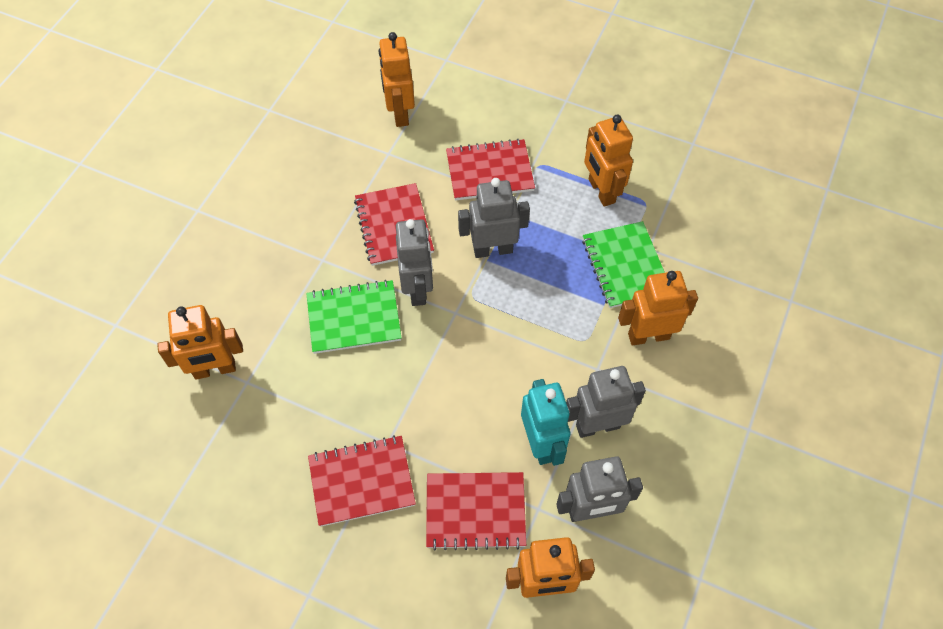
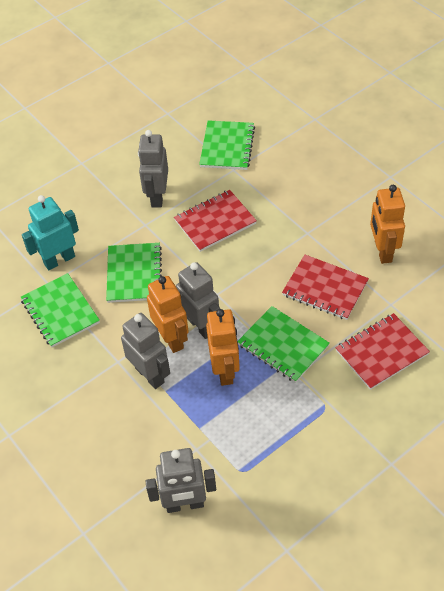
green notebook: [306,280,402,354] [582,221,665,308] = 2 -> [21,273,100,347] [106,243,162,303] [199,120,255,170] [238,306,330,383] = 4
orange robot: [157,305,243,380] [379,32,415,127] [506,537,595,598] [584,115,633,207] [618,271,698,346] = 5 -> [147,276,189,353] [206,309,240,386] [370,185,405,264] = 3
red notebook: [308,435,416,527] [354,183,434,266] [426,472,526,550] [446,139,535,201] = 4 -> [174,190,257,252] [282,255,369,320] [335,313,430,390] = 3

